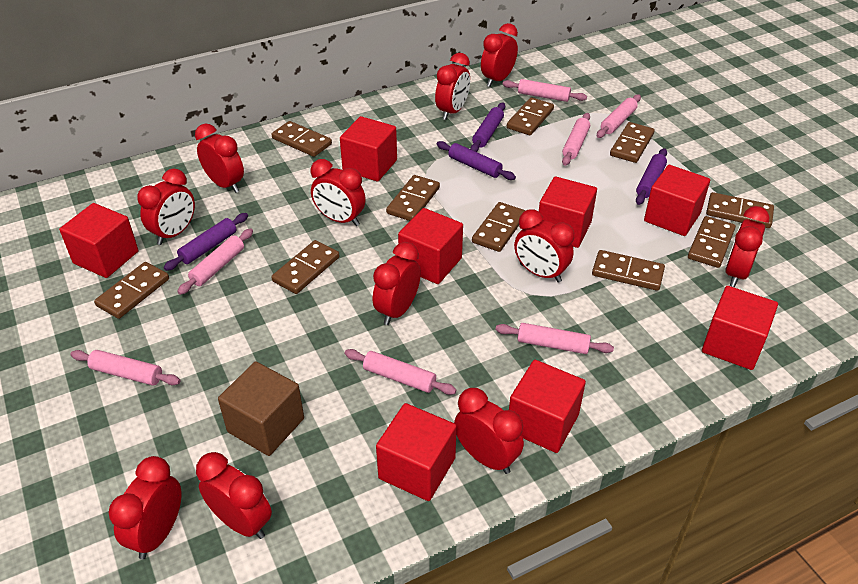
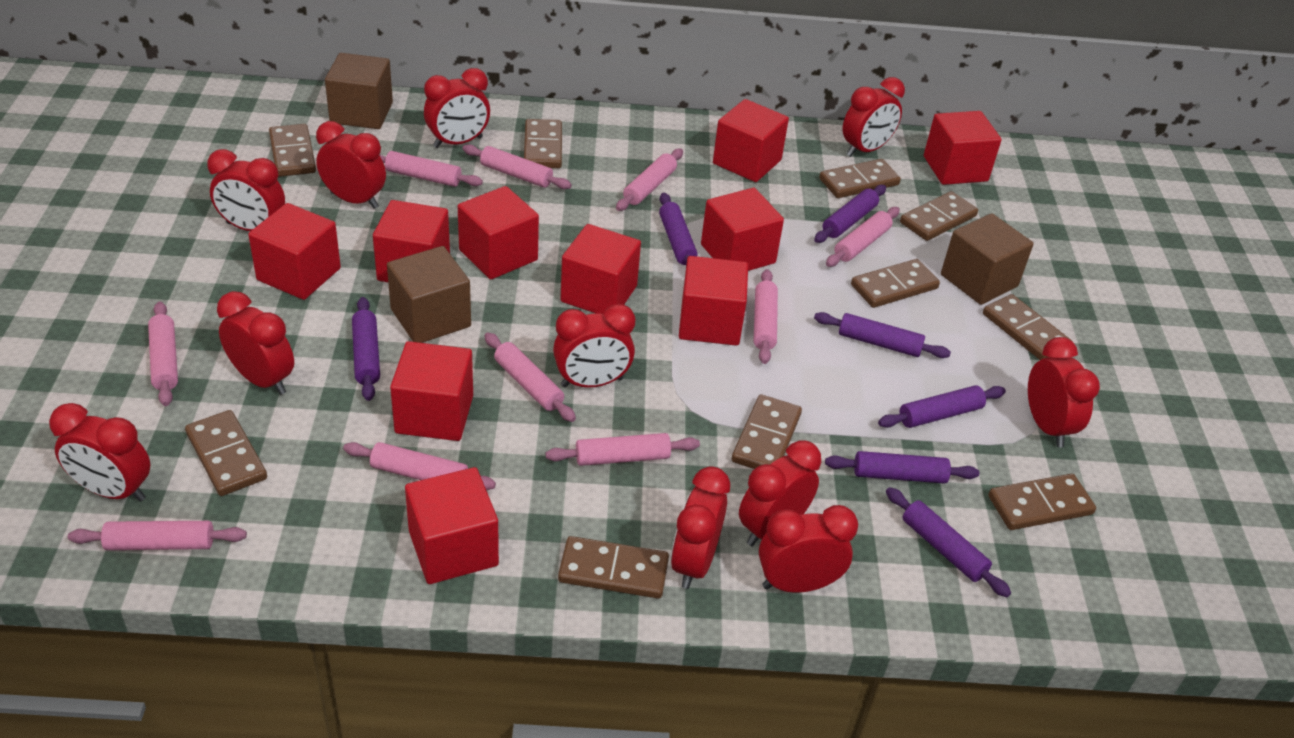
brown cube: [218,361,304,456] = 1 -> [325,53,393,129] [387,246,471,343] [941,213,1034,305] = 3
pink rolling pin: [70,350,180,386] [177,228,253,295] [344,349,456,395] [495,323,614,354] [503,79,587,102] [562,113,590,166] [597,94,641,138] = 7 -> [68,521,247,550] [148,301,178,406] [343,442,496,490] [380,151,483,187] [463,144,572,189] [484,333,576,422] [546,433,700,466] [616,149,683,211] [754,269,778,364] [826,207,900,267] = 10
purple rolling pin: [164,213,248,271] [437,141,516,180] [470,103,505,152] [636,148,667,205] = 4 -> [352,297,380,401] [659,193,698,265] [814,185,886,243] [814,312,951,358] [825,451,979,484] [878,385,1006,428] [886,487,1011,597] = 7
red cube: [59,203,139,278] [340,116,397,182] [376,403,457,501] [398,208,463,284] [509,360,586,453] [539,176,597,248] [644,165,710,236] [702,286,778,370] = 8 -> [248,203,341,300] [373,200,450,282] [390,341,473,441] [405,467,499,584] [458,186,539,279] [560,224,641,314] [679,256,748,346] [701,188,784,271] [713,99,789,182] [924,111,1002,185] = 10

